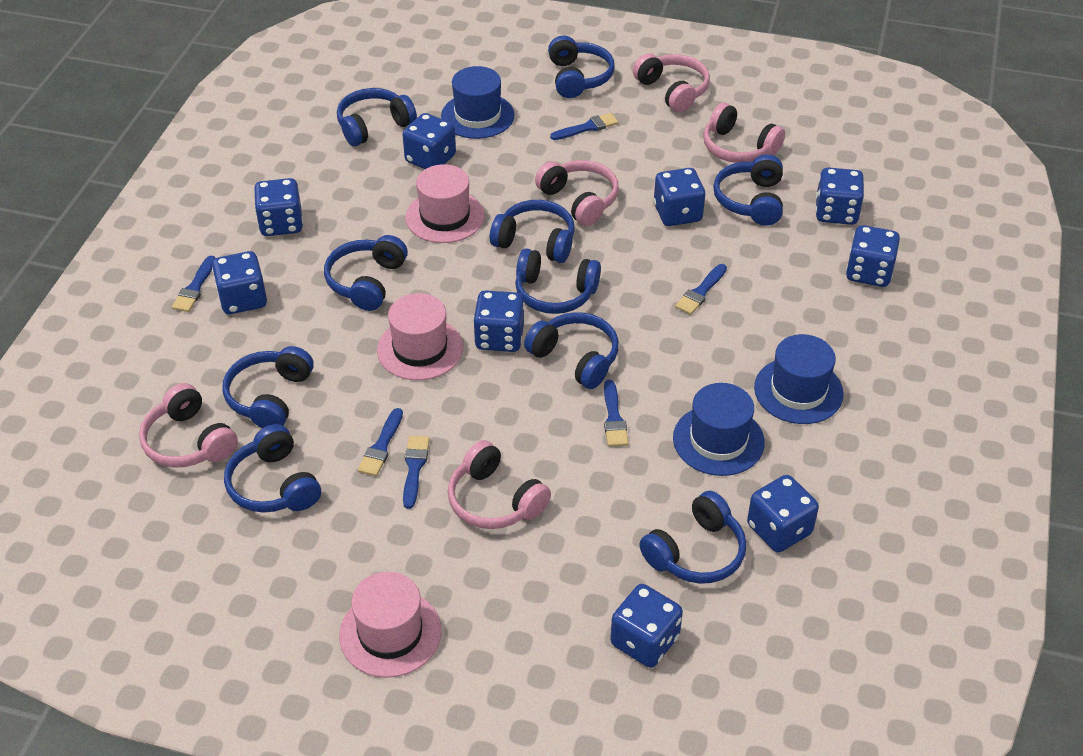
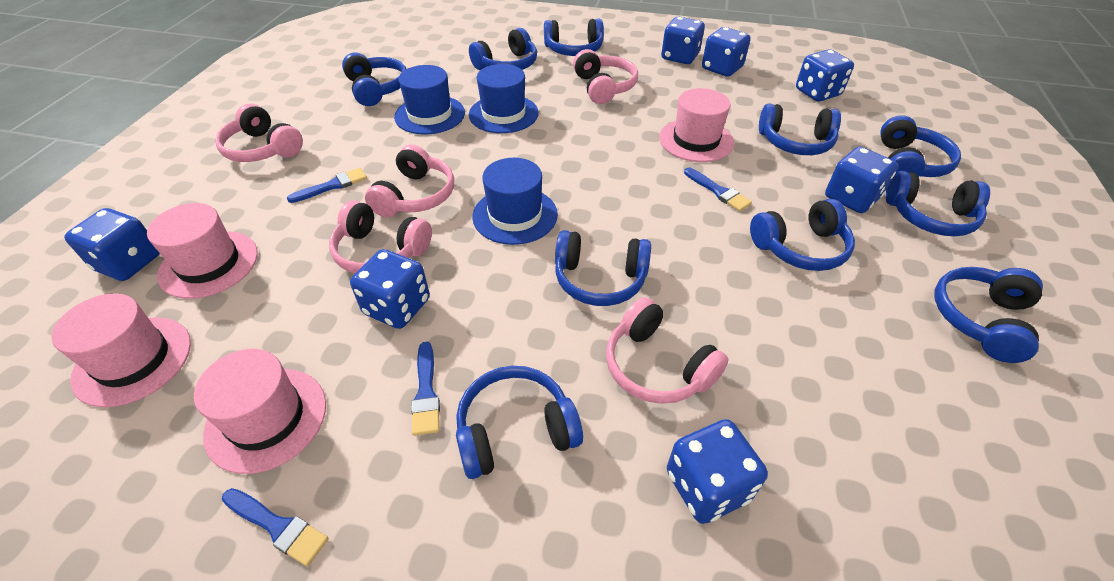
blue brush: [172,256,215,312] [358,408,403,476] [403,436,430,509] [550,113,618,140] [604,380,628,447] [675,264,727,315] = 6 -> [222,488,329,566] [287,168,367,203] [411,342,440,436] [684,167,752,211] = 4
blue dice: [212,251,267,314] [254,178,303,236] [402,113,456,169] [473,290,524,352] [610,584,683,668] [654,168,705,226] [747,475,819,553] [816,167,864,225] [846,225,900,287] = 9 -> [64,208,160,281] [350,249,430,329] [661,17,705,64] [667,419,768,524] [702,27,751,77] [796,49,854,102] [825,147,898,213] = 7
pink hat: [339,572,442,678] [377,293,463,380] [405,164,484,243] = 3 -> [51,293,191,407] [147,203,258,299] [194,349,326,474] [659,88,734,162] = 4

